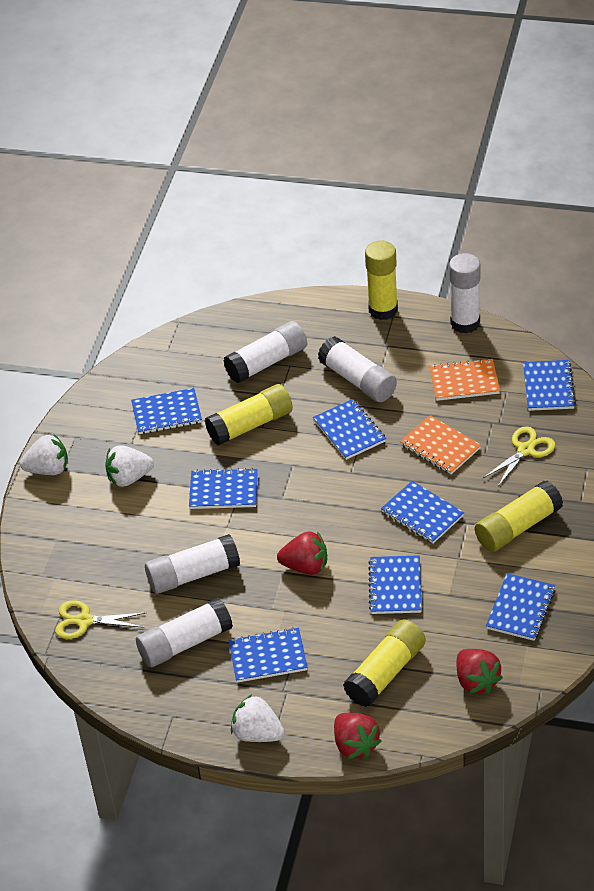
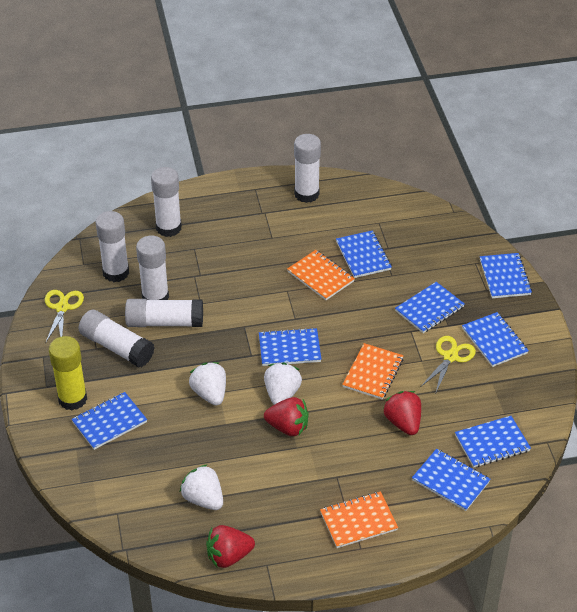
orange notebook: [400,415,481,475] [429,358,500,401] = 2 -> [287,250,355,300] [320,492,398,548] [342,343,404,400] = 3
white glue stick: [136,598,233,667] [145,534,240,594] [223,321,307,383] [318,336,397,402] [449,253,481,334] = 5 -> [78,310,154,367] [96,211,129,282] [125,299,203,327] [136,235,169,300] [151,167,182,237] [294,134,321,203] = 6
yellow glue stick: [205,384,293,446] [343,619,426,707] [365,241,398,320] [475,481,563,552] = 4 -> [49,336,87,410] = 1

